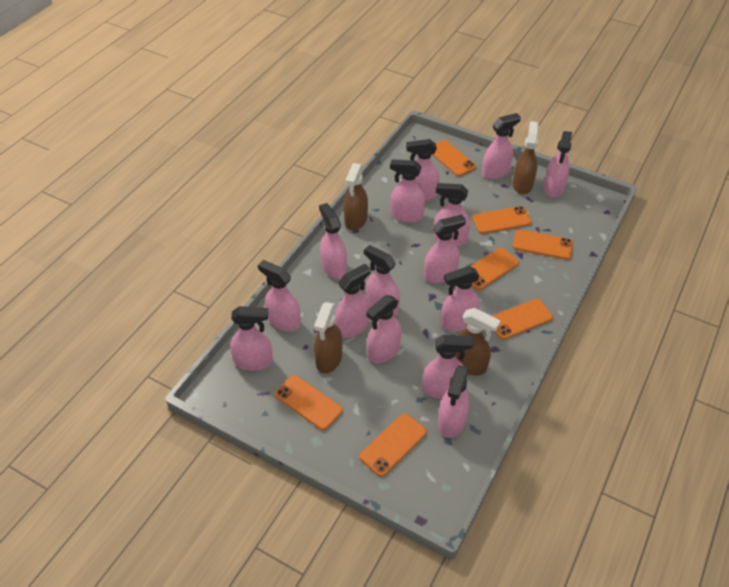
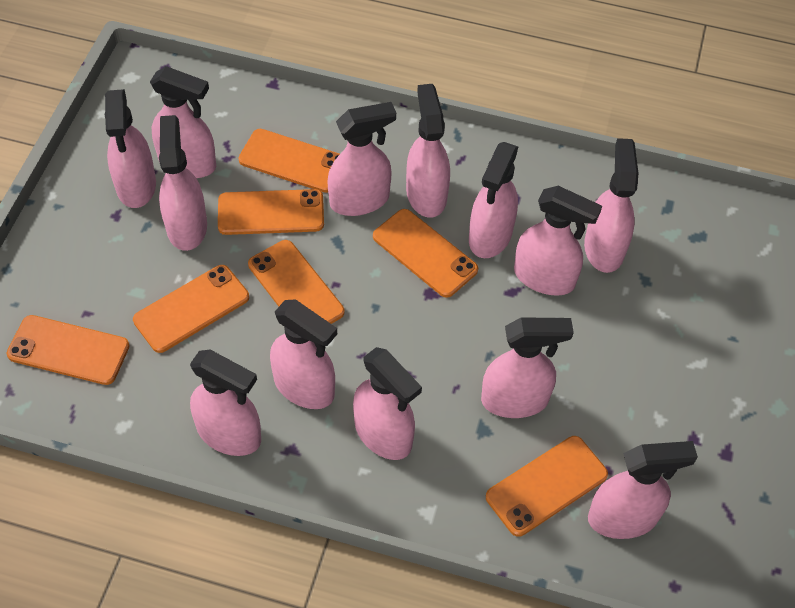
brown spray bottle: [314,302,342,374] [344,163,368,231] [455,308,501,376] [513,121,539,194] = 4 -> none = 0
pink spray bottle: [230,306,273,371] [258,260,301,332] [319,203,347,279] [335,264,371,338] [364,245,400,317] [366,295,401,363] [390,159,425,223] [406,139,440,201] [423,335,473,399] [424,215,466,283] [434,183,470,247] [438,365,469,438] [441,266,479,331] [482,113,521,179] [544,131,572,197] = 15 -> [105,89,156,208] [150,66,216,178] [159,115,207,251] [190,350,261,456] [270,299,337,409] [327,102,396,216] [353,347,422,460] [406,84,450,218] [469,142,518,258] [481,317,574,418] [514,186,602,296] [584,138,639,273] [588,441,698,539] = 13

